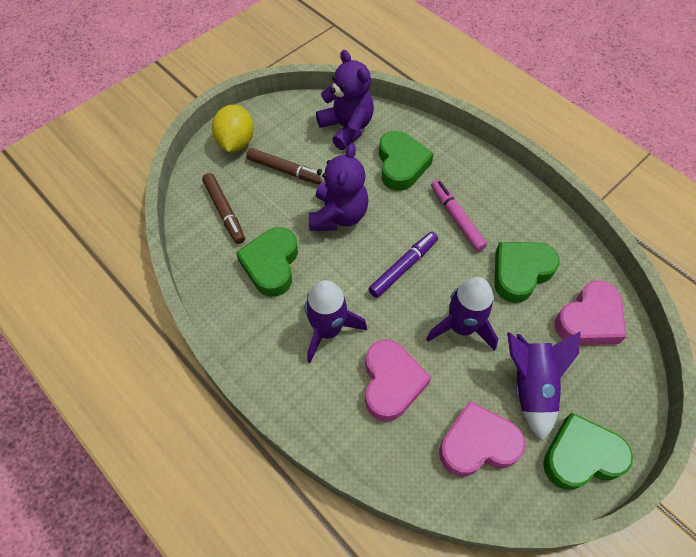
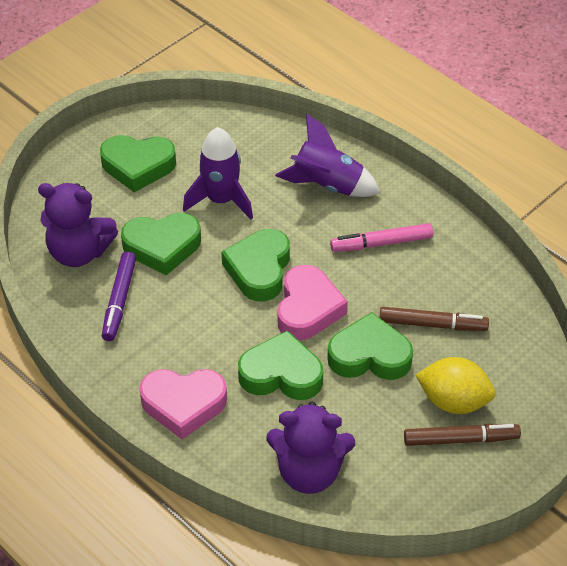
green heart: [236,227,298,297] [379,131,434,191] [494,242,560,303] [543,413,633,490] = 4 -> [100,135,176,192] [121,213,201,275] [221,229,290,301] [238,330,323,400] [327,312,413,380] = 5
pink heart: [365,339,431,422] [439,401,525,477] [555,280,627,345] = 3 -> [139,369,227,439] [277,265,348,340] = 2
purple rocket: [305,280,367,363] [426,277,498,351] [507,331,581,441] = 3 -> [183,127,253,220] [275,114,380,197] = 2

